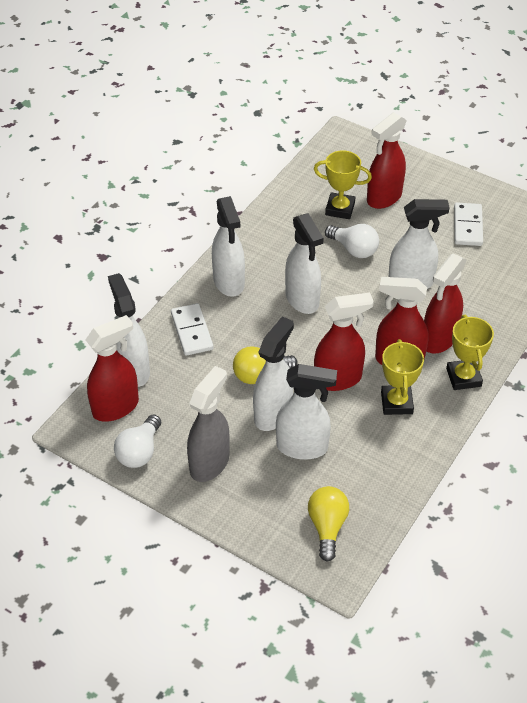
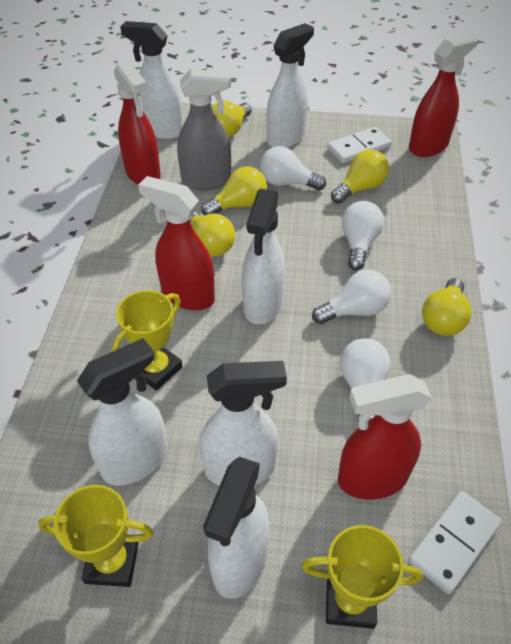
red spray bottle: [85,315,139,422] [314,293,374,391] [367,112,407,209] [375,277,429,365] [424,253,467,354] = 5 -> [114,60,161,184] [138,176,215,310] [338,374,432,500] [409,33,479,157] = 4
white light bulb: [114,414,161,468] [325,224,379,258] = 2 -> [260,146,326,191] [312,270,391,324] [340,338,391,422] [342,201,384,271] = 4
yellow light bulb: [233,346,298,384] [308,486,349,562] = 2 -> [190,212,235,257] [201,166,267,215] [212,101,252,137] [331,150,389,204] [422,278,472,336] = 5

